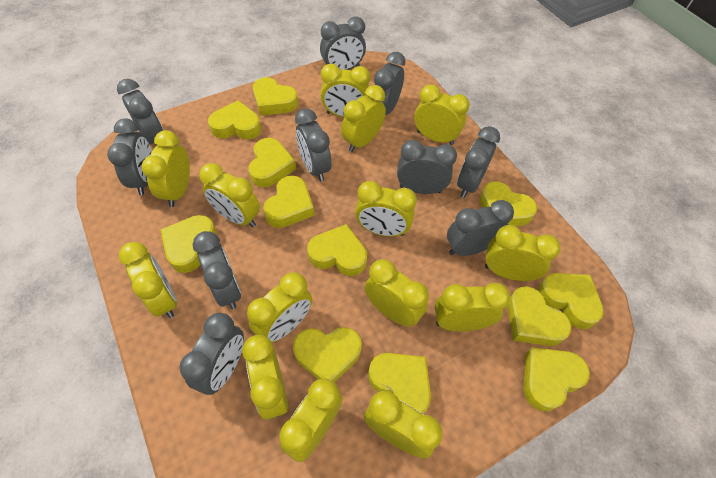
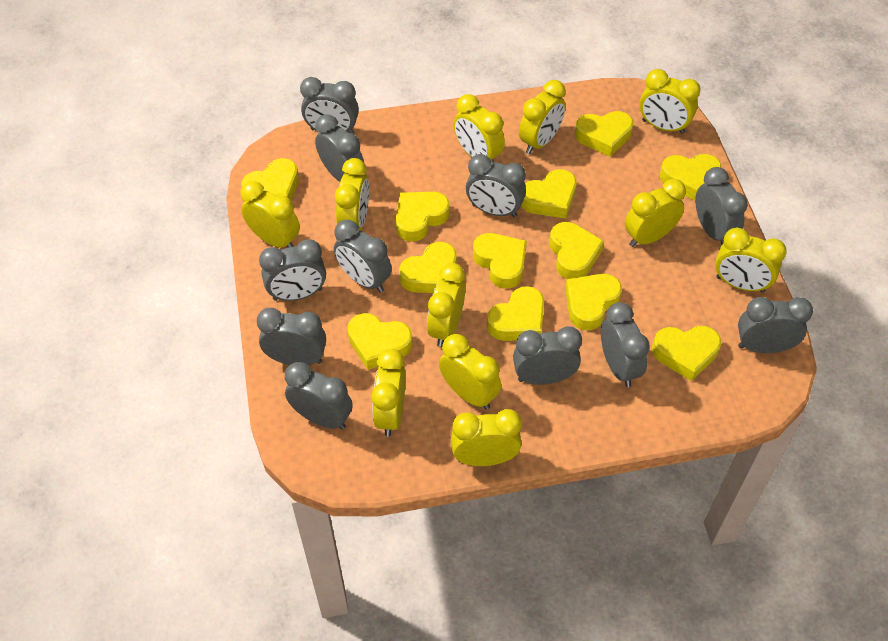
grey clock: [107,119,152,195] [117,79,163,146] [179,313,244,395] [193,231,241,309] [295,108,331,182] [320,17,366,70] [374,52,405,115] [397,140,457,194] [447,200,514,256] [457,126,500,198] = 10 -> [257,308,326,365] [259,239,326,301] [285,362,353,430] [300,77,359,134] [315,114,364,182] [334,220,392,292] [466,154,526,217] [513,326,582,385] [601,302,650,387] [695,167,748,245] [738,297,813,353] = 11
yellow clock: [119,242,177,318] [141,130,190,207] [199,163,260,227] [242,335,288,420] [247,272,312,343] [279,378,343,463] [320,63,370,117] [341,85,386,152] [355,181,417,236] [364,391,443,459] [365,259,429,327] [414,84,470,145] [435,283,510,331] [485,225,561,281] = 14 -> [240,181,300,248] [335,158,369,230] [371,349,406,437] [427,263,465,347] [439,334,501,410] [451,409,522,466] [454,94,505,162] [519,80,566,154] [625,179,686,247] [640,69,701,134] [715,228,787,293] = 11

